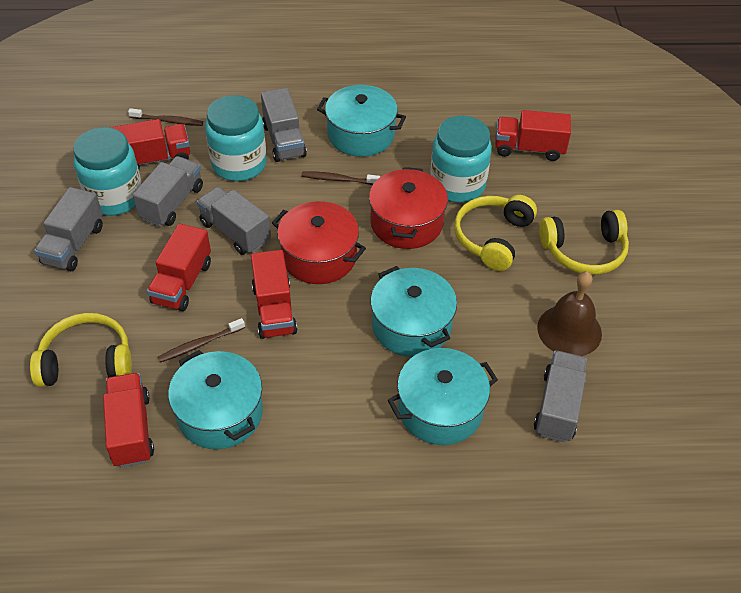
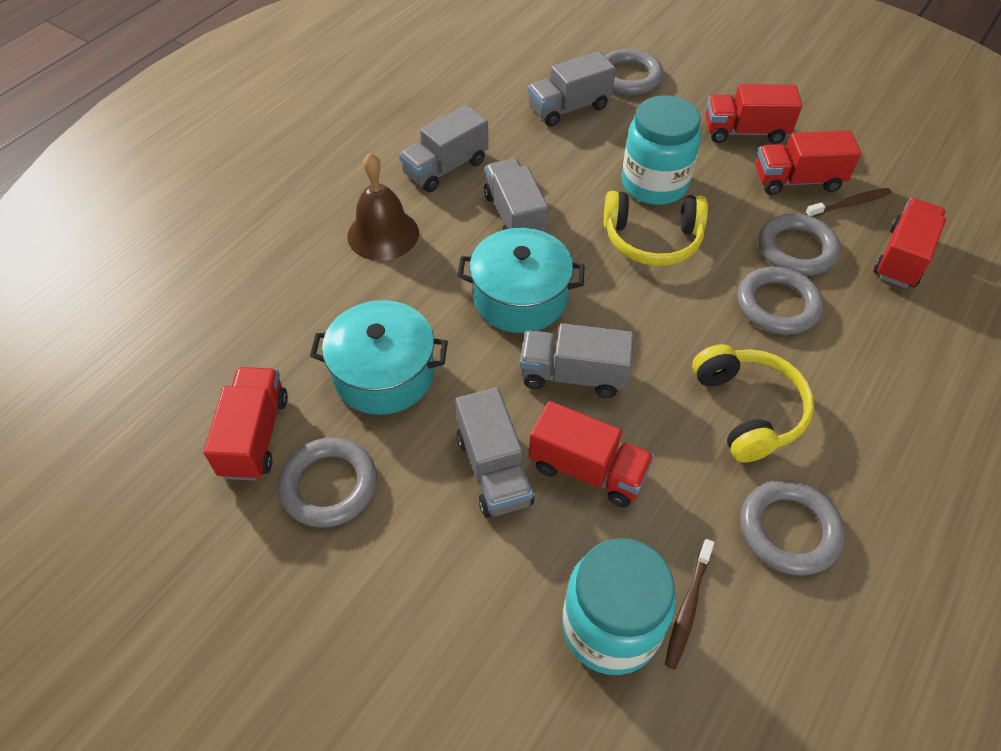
brown toothbrush: [128,108,203,126] [158,318,245,363] [301,172,380,185] = 3 -> [665,539,714,669] [805,188,892,217] = 2
grey ring: none = 0 -> [278,437,377,528] [605,49,664,95] [737,266,824,335] [740,480,845,576] [759,213,841,276] = 5
red pot: [272,201,366,284] [369,167,448,249] = 2 -> none = 0
turquoise jar: [73,127,142,216] [205,95,267,181] [430,116,492,203] = 3 -> [562,538,676,675] [622,95,701,205] = 2
turquoise pot: [168,350,263,449] [317,85,406,157] [371,266,457,357] [388,348,498,445] = 4 -> [310,300,448,415] [457,228,585,333] = 2
yellow headphones: [30,313,132,387] [454,195,537,271] [539,210,629,275] = 3 -> [604,191,708,266] [692,344,814,463] = 2

